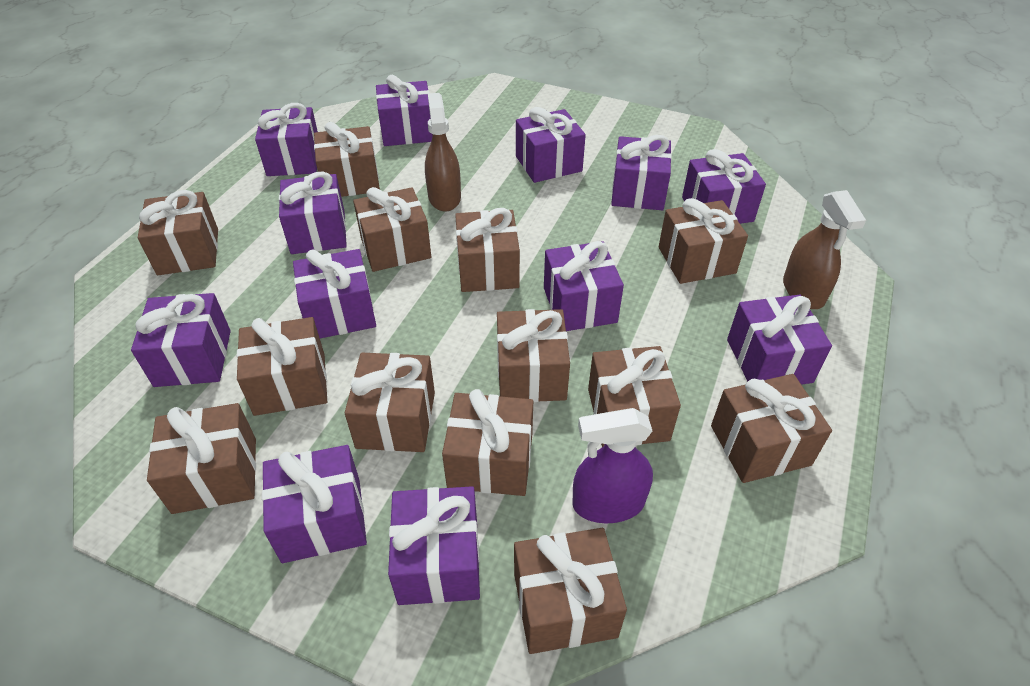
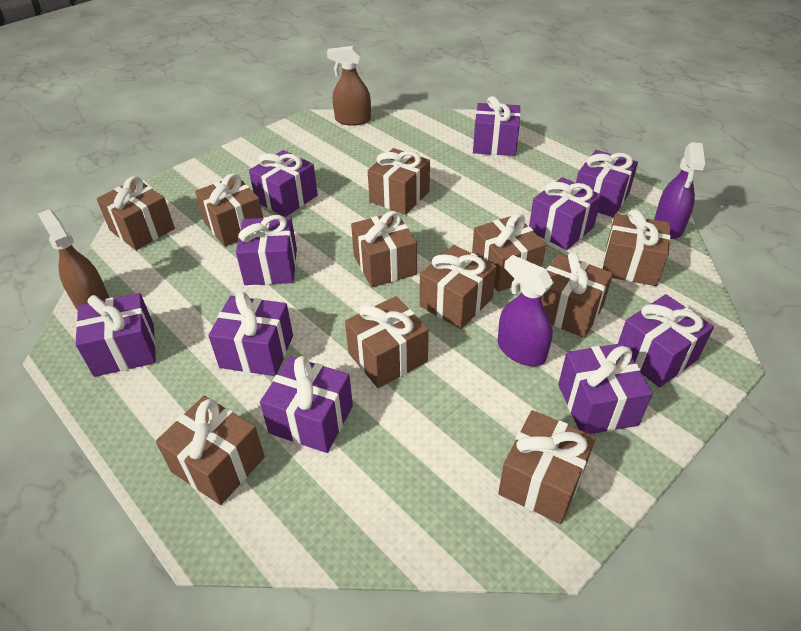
brown gift: [138,190,218,275] [147,403,256,514] [237,317,327,416] [314,122,380,197] [345,353,435,452] [353,187,431,272] [442,389,533,496] [455,208,520,292] [497,309,570,402] [514,528,627,654] [588,346,681,447] [659,198,748,284] [711,374,832,483] = 13 -> [96,176,175,250] [156,396,265,505] [195,173,263,247] [345,296,429,388] [351,211,417,287] [368,148,430,215] [419,245,497,329] [472,214,546,292] [498,410,596,524] [541,252,613,338] [603,209,671,286] = 11
purple gift: [131,293,231,387] [255,103,318,176] [262,445,367,563] [279,171,347,254] [293,249,376,339] [376,75,433,146] [388,486,480,605] [516,107,586,183] [544,241,624,331] [611,135,672,210] [682,149,766,224] [727,295,832,385] = 12 -> [75,293,156,377] [208,292,293,376] [236,215,297,285] [249,150,318,217] [260,356,353,453] [473,96,521,156] [529,177,602,250] [558,343,653,434] [576,150,638,217] [618,294,714,388] = 10
purple spray bottle: [572,408,653,523] = 1 -> [498,255,554,366] [654,142,705,239] = 2

